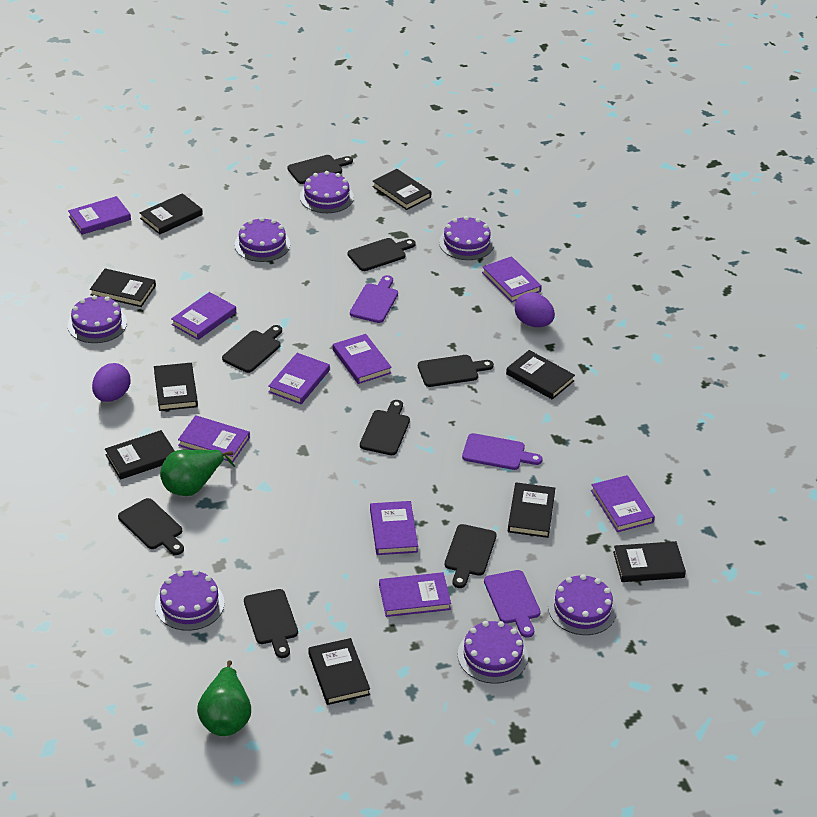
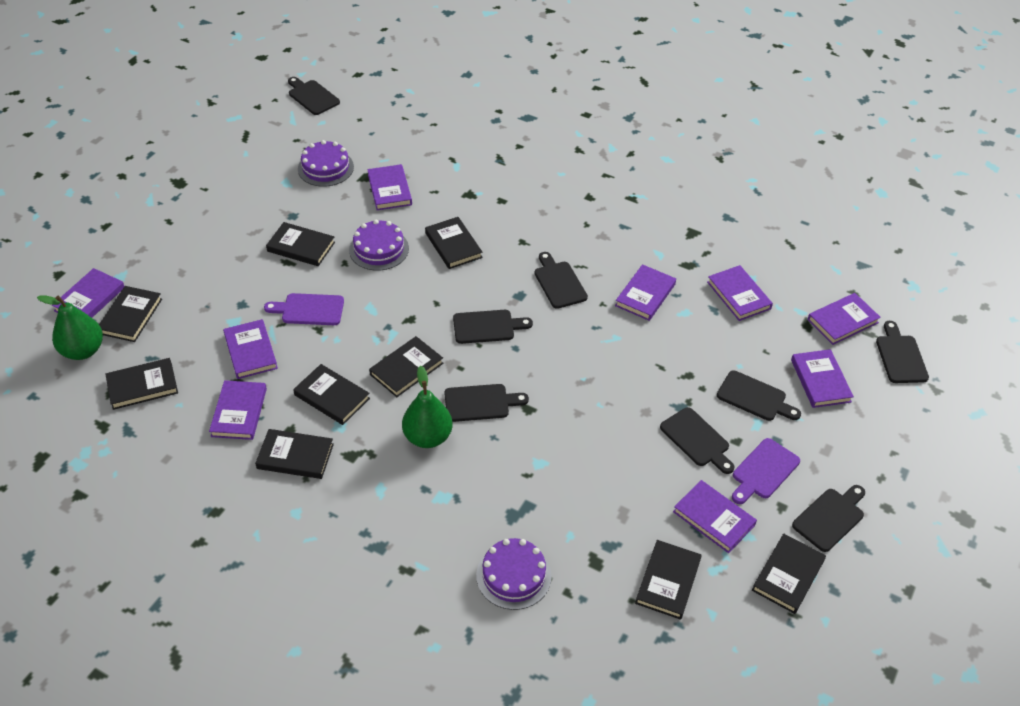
purple cake: [67,295,127,343] [155,570,224,631] [234,217,290,262] [300,171,354,213] [439,216,494,260] [458,621,528,684] [548,574,617,635] = 7 -> [298,140,354,187] [349,220,409,271] [476,538,552,610] = 3
purple cutting board: [350,275,398,323] [462,433,542,470] [484,570,541,638] = 3 -> [264,293,344,325] [732,438,800,504] = 2
purple egg: [92,363,130,402] [515,292,555,327] = 2 -> none = 0

